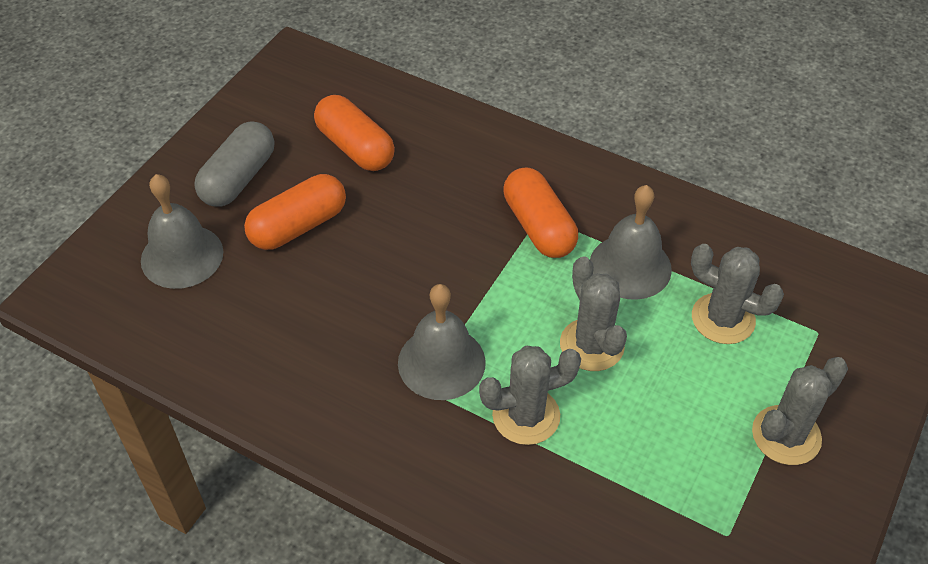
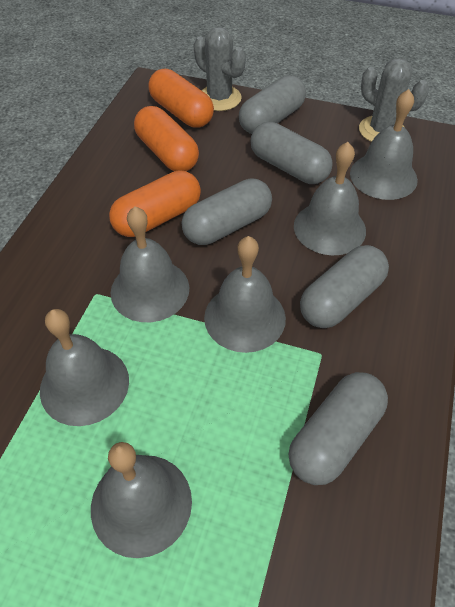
grey bell: [141,174,223,289] [398,284,486,400] [590,185,672,300] = 3 -> [40,309,129,426] [91,442,192,558] [111,207,189,322] [204,236,286,353] [294,142,366,255] [350,89,418,200] = 6
grey cactus: [479,346,581,445] [560,256,627,371] [691,244,784,344] [752,357,848,465] = 4 -> [194,27,246,111] [359,58,429,142] = 2
grey capsule: [194,121,274,207] = 1 -> [182,178,272,245] [239,75,306,134] [250,122,333,184] [289,372,388,485] [300,245,389,328] = 5

